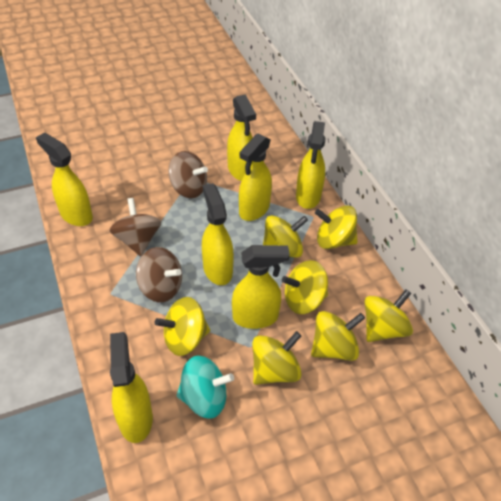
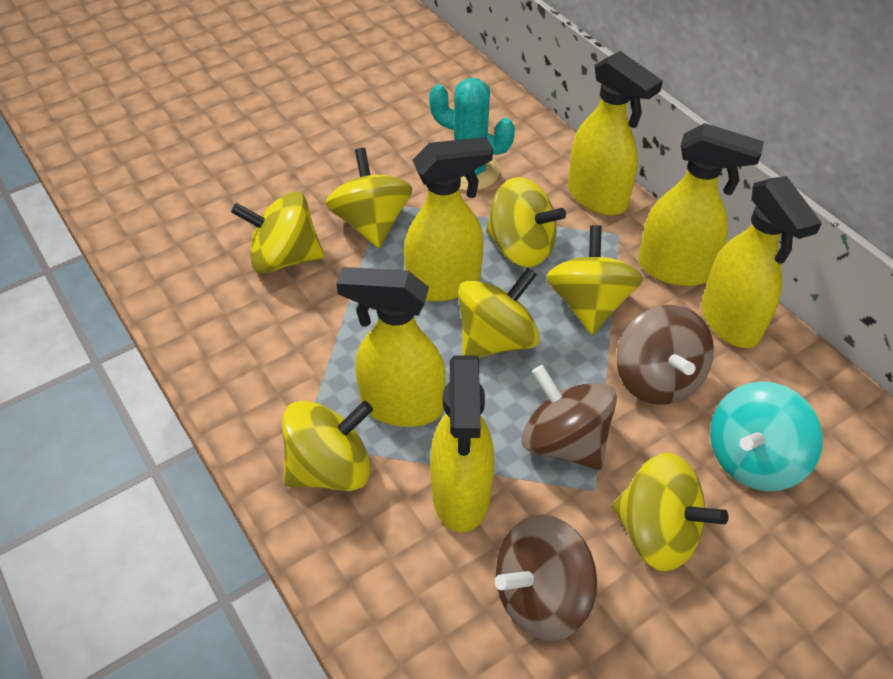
turquoise cactus: none = 0 -> [429,78,515,191] = 1
yellow spray bottle: [36,133,93,226] [110,332,153,443] [202,183,234,285] [227,94,256,181] [232,245,290,329] [239,133,272,221] [296,121,325,209] = 7 -> [336,267,446,427] [404,137,493,302] [430,355,494,532] [568,51,663,215] [638,123,764,286] [701,176,822,348] = 6

